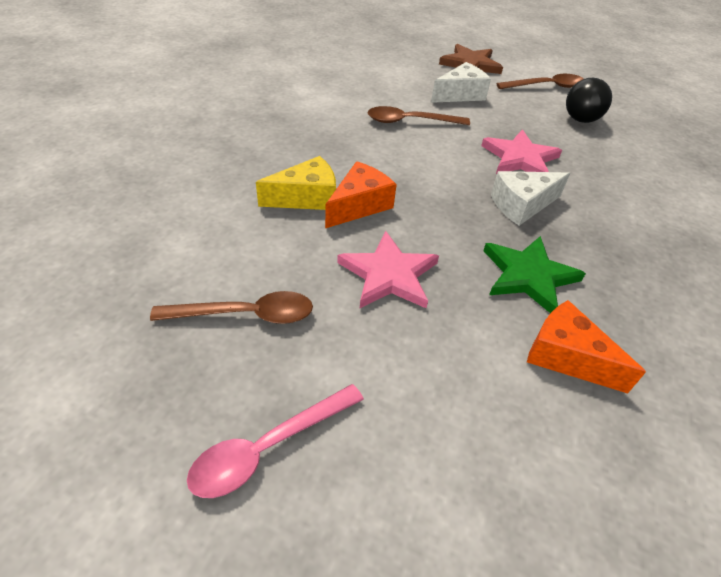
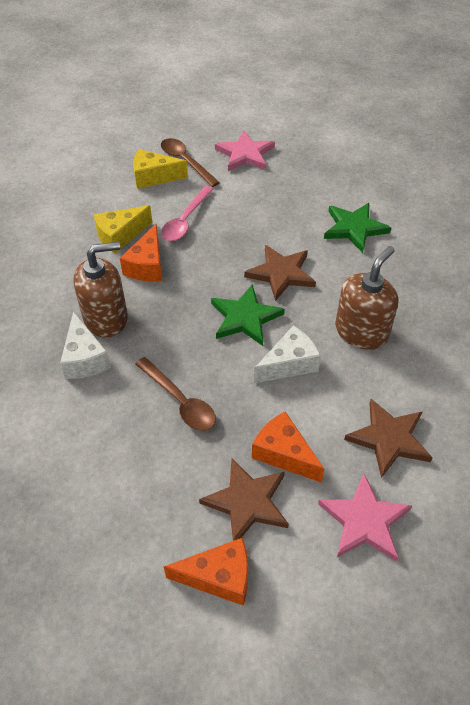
black light bulb: [566,78,612,123] = 1 -> none = 0
brown soap dispenser: none = 0 -> [73,242,128,338] [335,246,398,350] = 2
brown spoon: [150,291,313,324] [368,106,470,125] [496,74,584,89] = 3 -> [135,357,216,431] [161,138,220,187] = 2
brown star: [439,44,503,74] = 1 -> [199,458,289,541] [244,245,316,301] [344,399,433,478] = 3
green star: [483,236,586,313] = 1 -> [211,284,285,346] [324,203,391,253] = 2
orange cheese: [325,161,397,228] [527,300,646,393] = 2 -> [120,224,162,282] [164,537,248,606] [252,412,324,483] = 3
yellow cheese: [256,156,336,210] = 1 -> [93,205,152,254] [133,149,188,189] = 2

